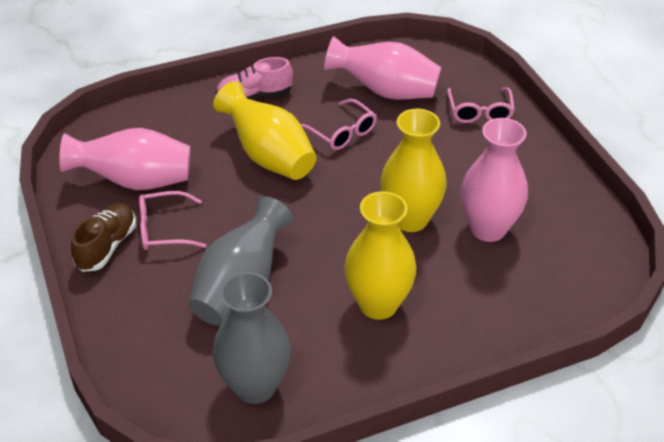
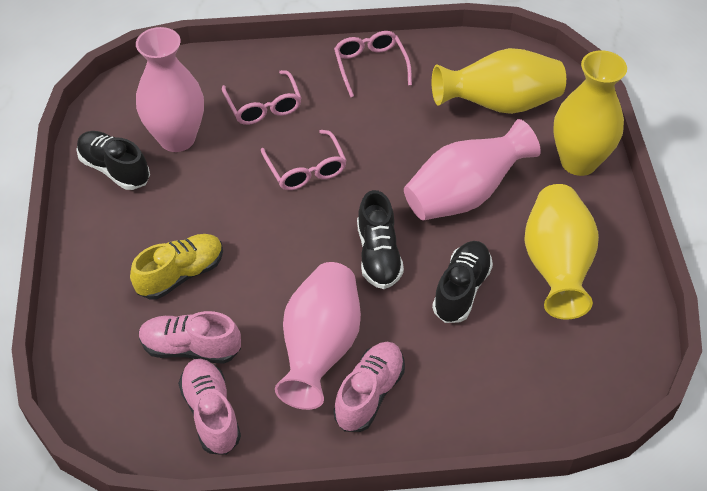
black shoe: none = 0 -> [76,131,150,190] [357,190,404,289] [432,241,493,323] = 3
brown shoe: [71,203,136,272] = 1 -> none = 0
grey vase: [188,196,293,325] [213,272,291,404] = 2 -> none = 0
pink shoe: [216,57,293,100] = 1 -> [139,311,241,364] [178,359,241,455] [333,342,405,432] = 3
yellow shoe: none = 0 -> [130,234,223,300] = 1

